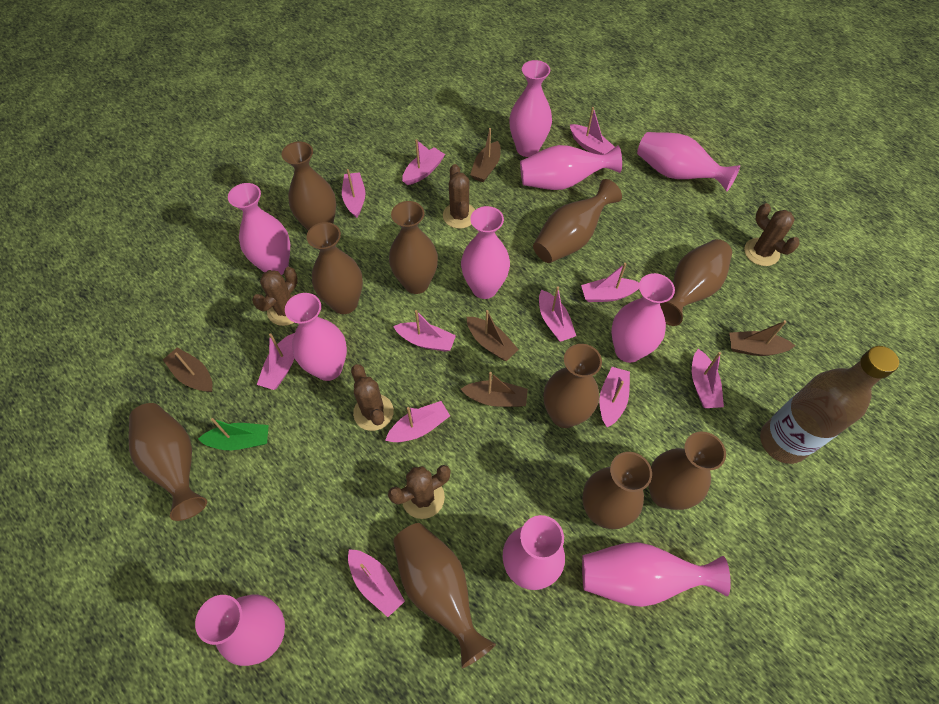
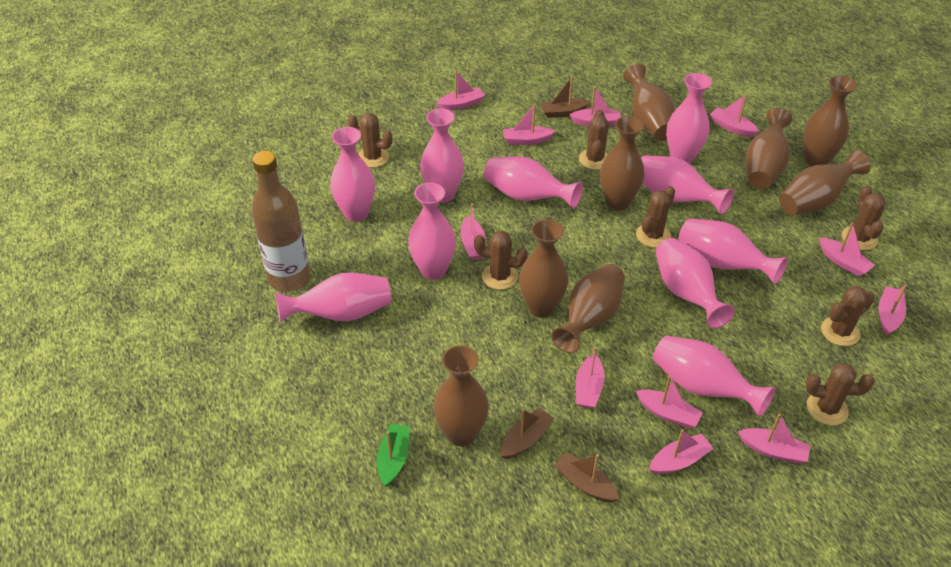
brown boat: [163,347,212,392] [461,372,528,407] [467,310,519,361] [470,128,501,182] [729,320,795,356] = 5 -> [501,407,554,459] [540,76,590,118] [554,452,619,502] = 3
brown cactus: [252,267,298,326] [351,364,394,431] [388,465,451,519] [443,164,475,229] [744,203,800,266] = 5 -> [348,113,393,168] [474,231,528,290] [579,110,609,170] [636,186,675,248] [806,363,875,425] [821,286,875,346] [842,186,885,250] = 7
brown vase: [129,403,207,521] [282,141,336,231] [307,222,363,314] [389,201,438,294] [393,523,496,668] [533,179,622,263] [543,344,602,428] [582,452,652,529] [648,432,726,510] [660,239,732,326] = 10 -> [433,345,489,447] [519,219,568,318] [551,264,625,353] [600,116,644,210] [623,63,675,141] [745,108,792,189] [779,150,871,215] [803,75,857,167] = 8

